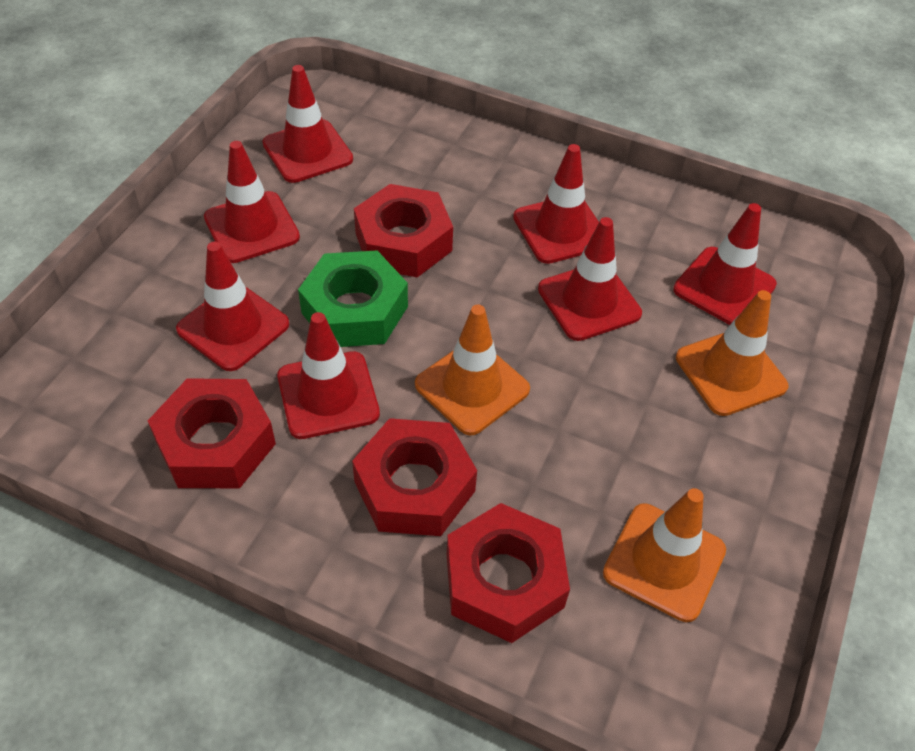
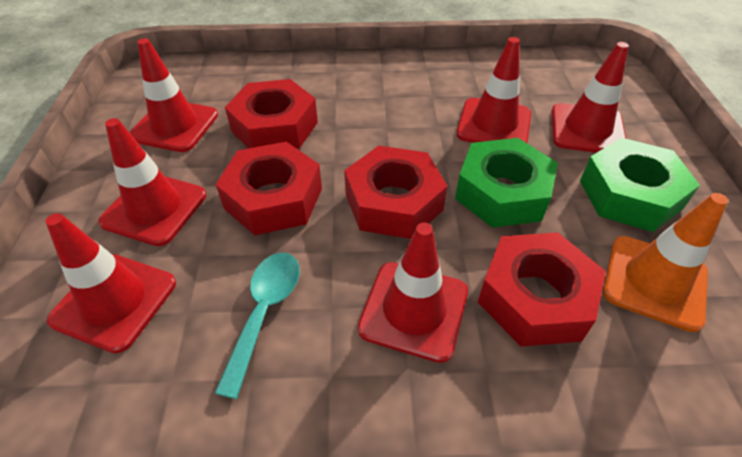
green nut: [298,250,408,347] = 1 -> [455,138,558,228] [580,138,700,232] = 2
orange traffic cone: [415,305,530,435] [603,488,726,622] [676,290,788,416] = 3 -> [603,193,728,332] = 1
red traffic cone: [176,242,289,371] [204,141,300,263] [262,65,353,183] [277,312,380,439] [513,144,599,264] [538,217,642,341] [673,203,777,325] = 7 -> [46,213,176,353] [98,118,206,246] [129,38,218,152] [358,223,468,363] [456,37,531,143] [552,42,629,153] = 6
turquoise spoon: none = 0 -> [215,253,300,399] = 1

